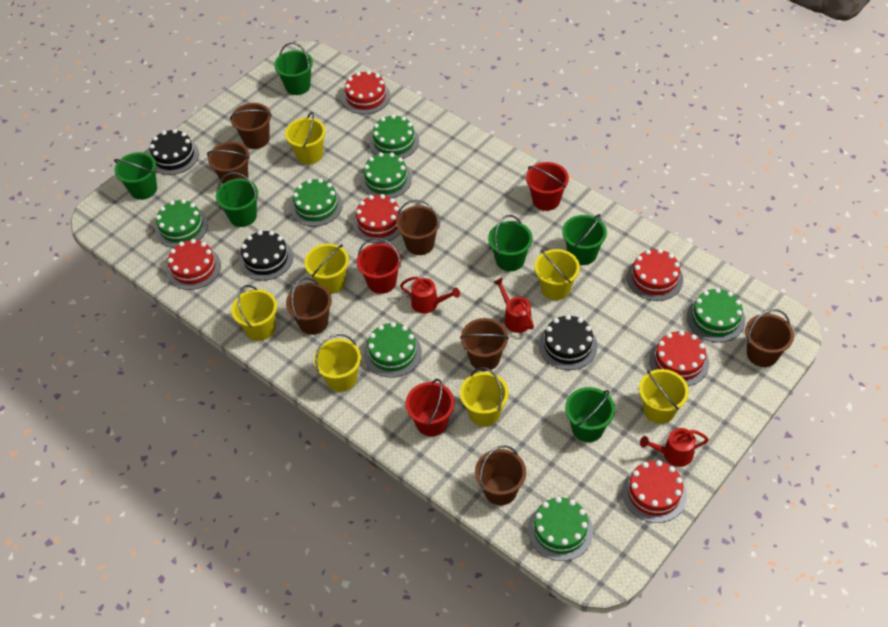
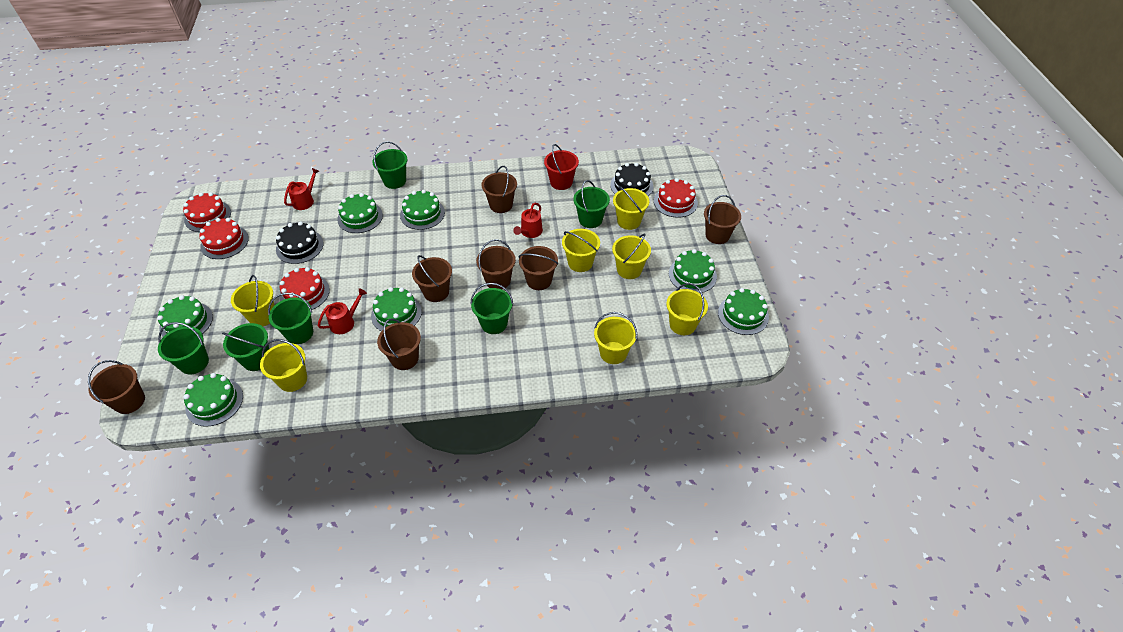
black cake: [149,129,199,175] [239,230,293,281] [539,315,597,370] = 3 -> [276,222,323,264] [610,163,653,196] = 2
red bucket: [357,238,401,294] [405,379,454,437] [526,162,569,211] = 3 -> [544,144,579,190] = 1
red cake: [166,239,221,290] [342,71,390,114] [353,194,402,243] [622,460,687,523] [627,249,683,301] [649,330,709,386] = 6 -> [183,192,231,232] [199,218,249,259] [279,267,330,310] [654,178,698,218] = 4

